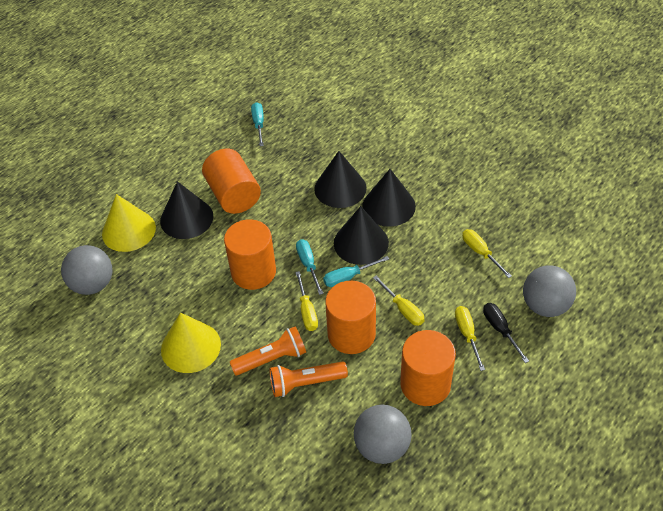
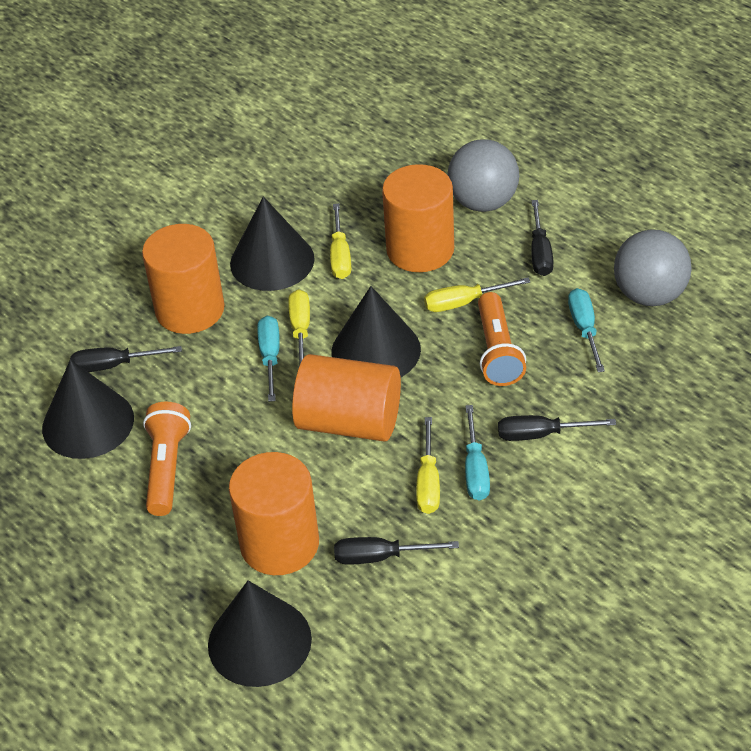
black screwdriver: [483,303,529,363] = 1 -> [70,346,182,372] [334,537,459,565] [498,415,616,441] [531,200,554,276] = 4
grey ball: [61,245,113,295] [354,404,412,464] [523,265,576,317] = 3 -> [447,139,519,212] [614,229,692,306] = 2
yellow cone: [102,194,156,252] [161,312,221,373] = 2 -> none = 0

